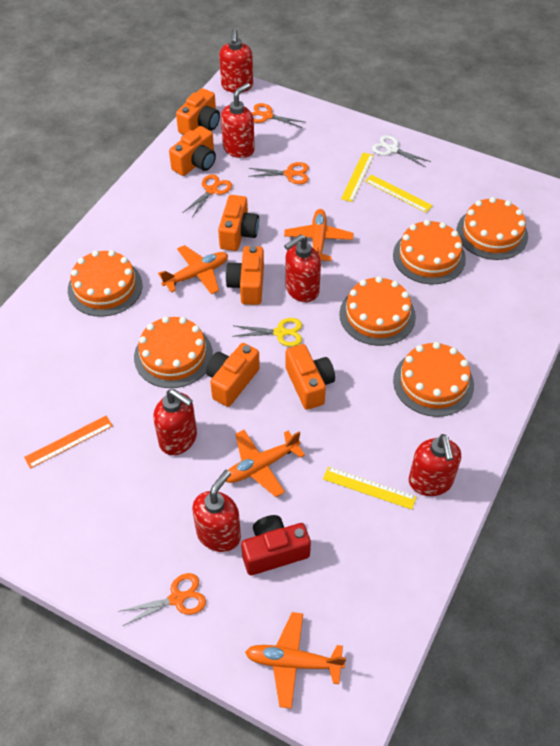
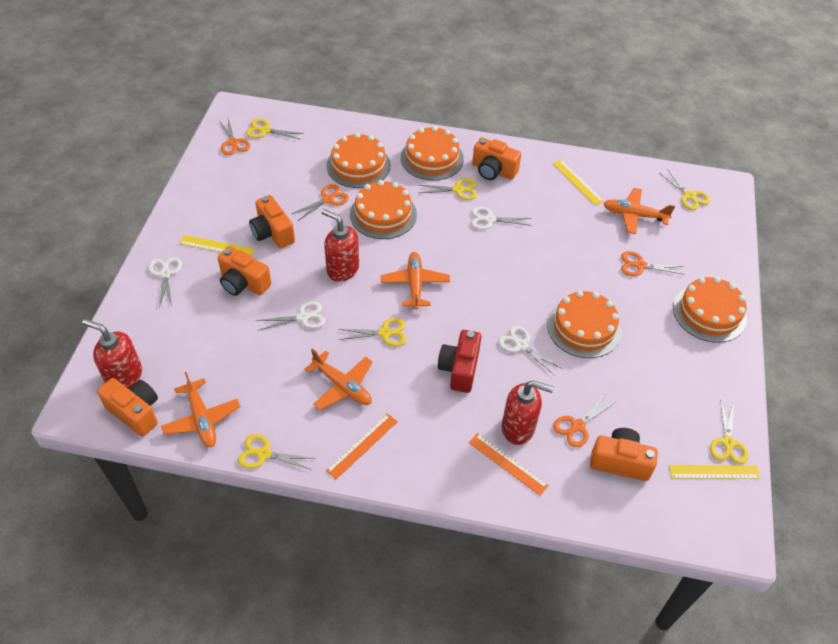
orange cake: [68,250,143,317] [134,316,213,388] [339,276,416,346] [393,220,466,284] [393,342,474,417] [457,197,528,260] = 6 -> [327,133,391,188] [350,180,417,239] [401,126,464,181] [547,290,621,358] [673,277,747,343] = 5
orange camera: [169,126,216,176] [176,88,220,135] [206,343,260,407] [218,195,259,251] [225,246,264,305] [285,344,335,410] = 6 -> [97,378,158,437] [218,246,271,296] [249,195,295,248] [472,137,521,180] [590,428,658,481] = 5
orange ruler: [24,416,113,469] = 1 -> [326,413,398,480] [469,433,549,496] = 2
red soap dispenser: [153,389,197,455] [192,470,241,552] [219,29,253,93] [221,83,255,158] [284,234,321,302] [409,434,461,496] = 6 -> [82,319,142,389] [321,209,359,282] [501,380,554,445] = 3
white scissors: [372,135,431,167] = 1 -> [148,257,182,308] [256,301,325,331] [471,207,532,230] [498,326,563,376] = 4
yellow scissors: [232,318,302,347] = 1 -> [238,434,313,470] [246,119,304,140] [338,318,407,346] [419,178,477,200] [659,169,710,210] [710,399,748,464] = 6

